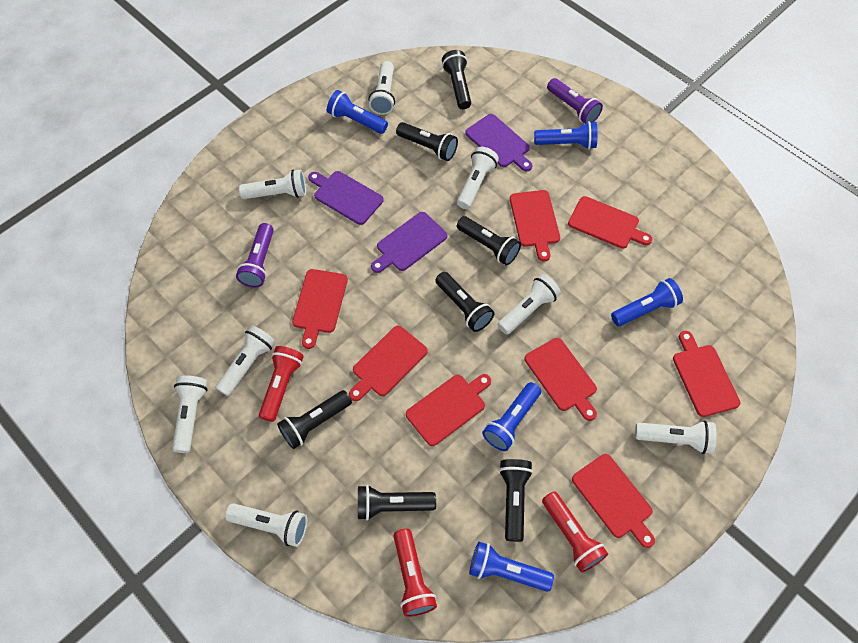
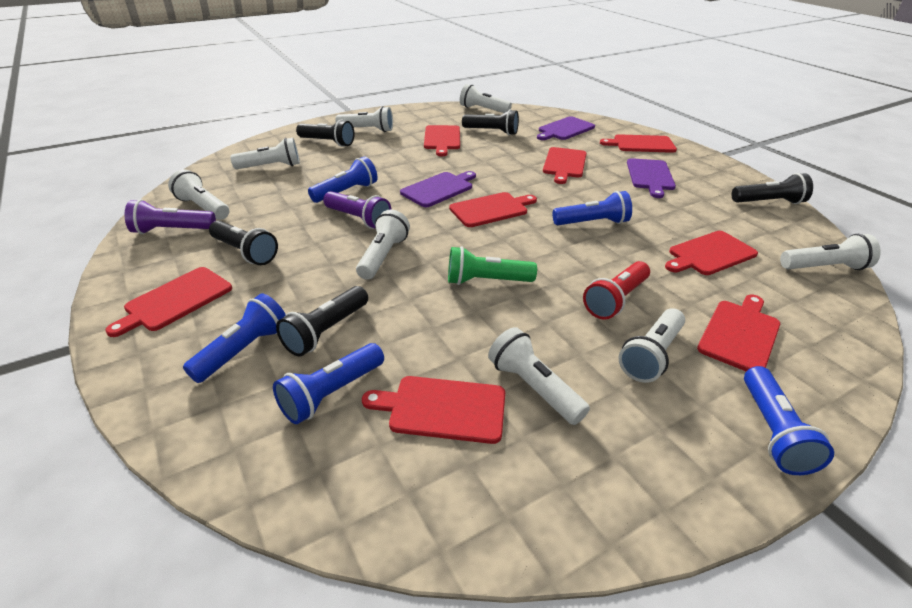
black flashlight: [277,390,352,449] [358,485,436,520] [396,122,458,161] [435,272,494,332] [442,50,471,109] [457,216,521,266] [499,459,533,542] = 7 -> [209,221,278,265] [276,286,368,357] [296,120,354,147] [462,109,519,135] [732,173,813,204] = 5
green flashlight: none = 0 -> [448,246,537,285] = 1
red flashlight: [259,346,304,422] [394,528,437,617] [542,491,608,573] = 3 -> [583,261,650,320] = 1

